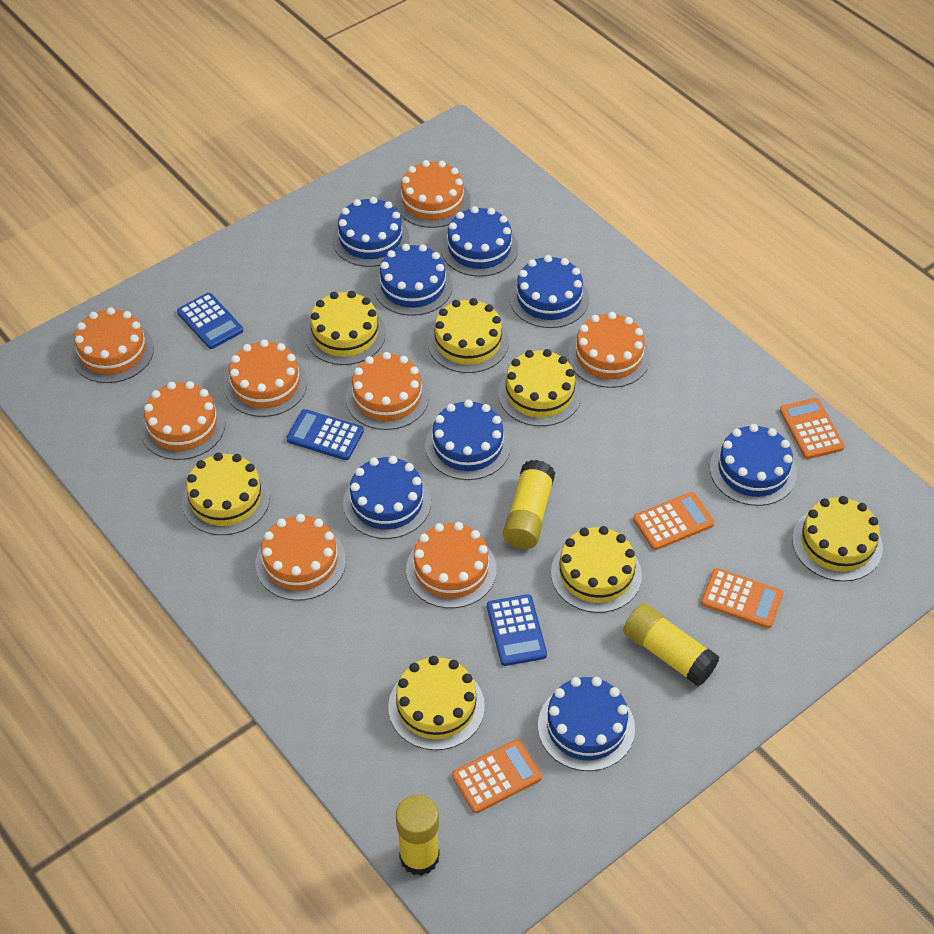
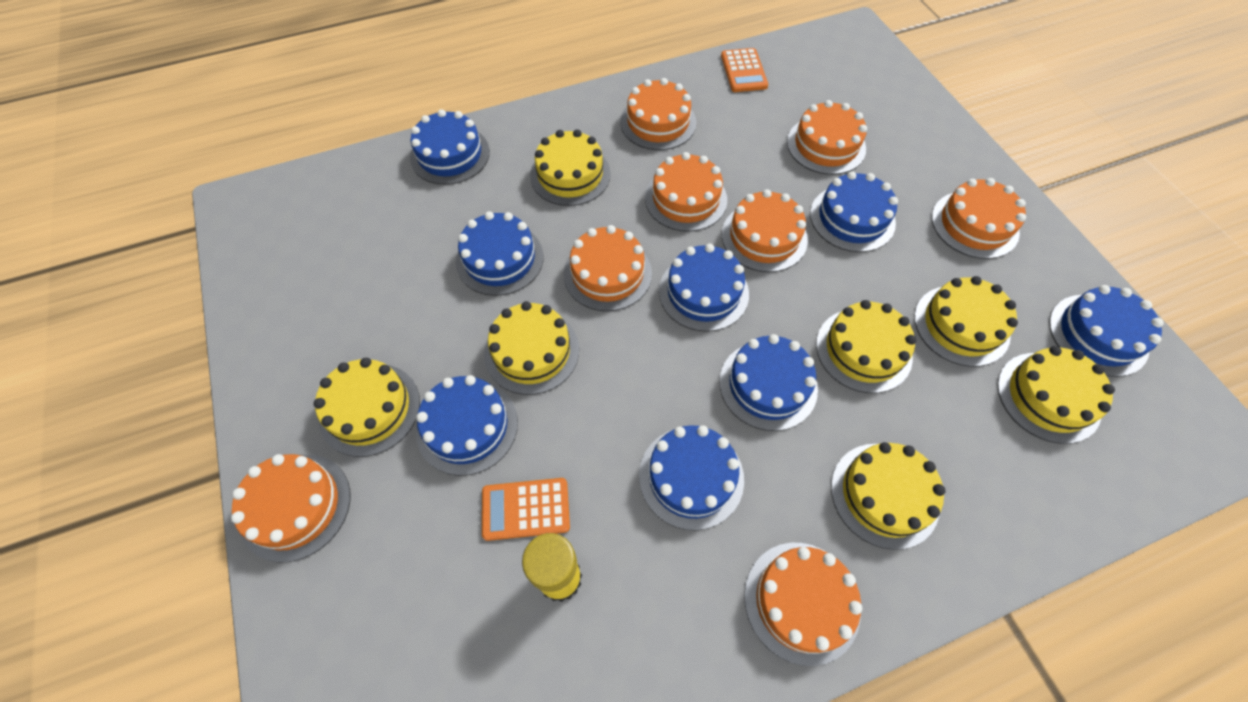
blue calculator: [177,293,243,349] [286,409,364,460] [487,594,547,666] = 3 -> none = 0
orange calculator: [452,739,542,813] [633,492,714,550] [701,568,783,628] [779,398,845,459] = 4 -> [482,478,570,541] [721,48,768,92] = 2
yellow glue stick: [396,795,440,876] [503,460,555,549] [623,603,719,687] = 3 -> [522,533,582,602] = 1

